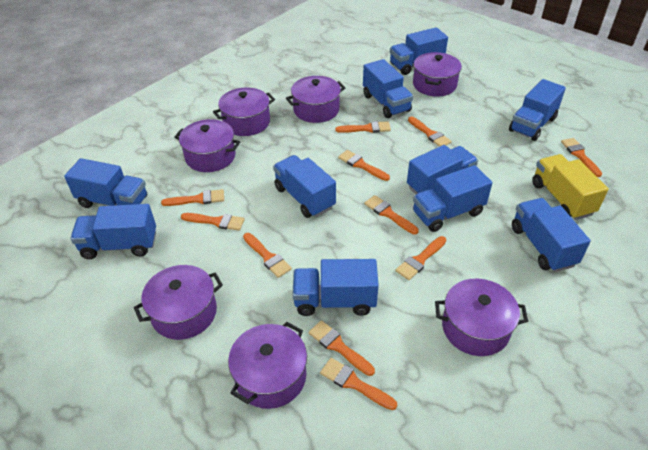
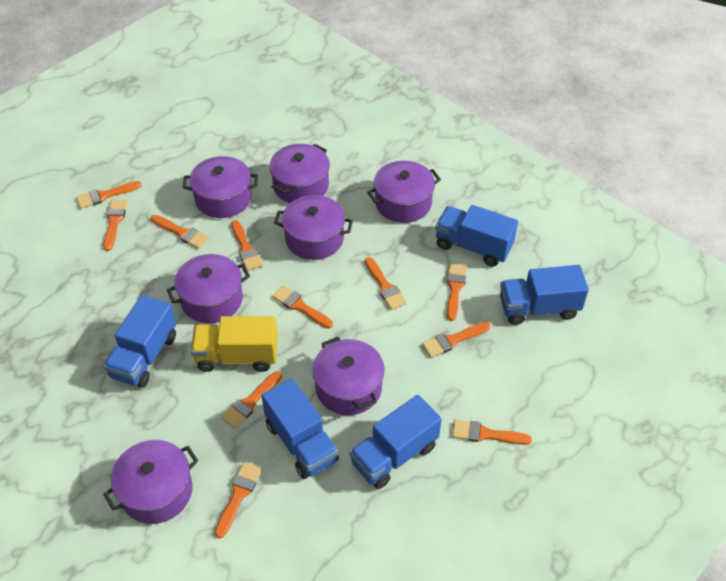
blue truck: [64,158,147,208] [70,204,156,259] [273,155,336,218] [292,259,379,316] [363,59,413,118] [390,27,448,75] [407,145,478,194] [413,165,492,232] [509,79,566,141] [512,198,591,272] = 10 -> [103,295,176,388] [261,378,339,479] [350,395,442,489] [435,205,518,267] [500,265,589,325] = 5

